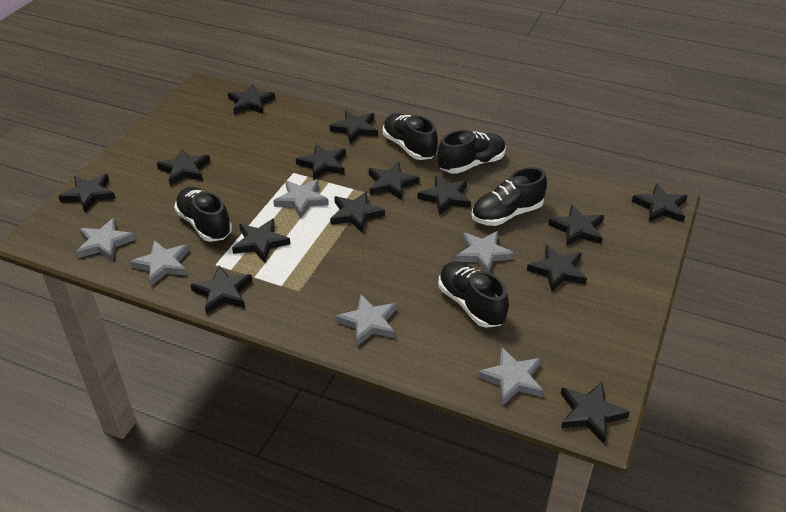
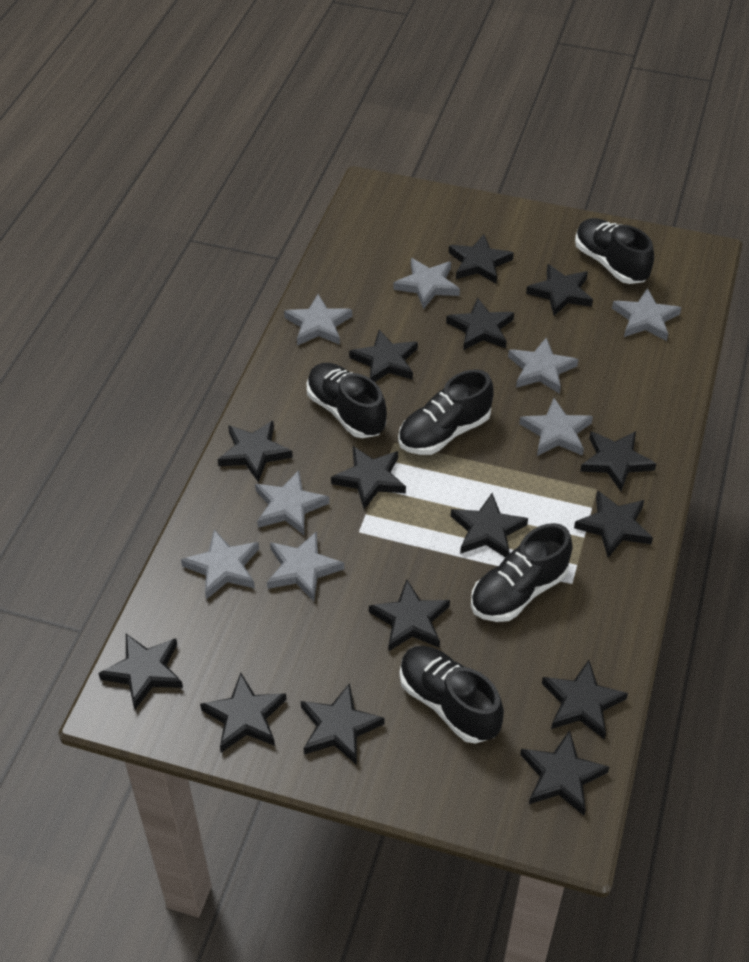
black star: [58,174,116,212] [157,149,210,186] [190,265,252,314] [228,84,275,114] [232,219,290,263] [296,144,346,180] [330,110,378,144] [330,192,385,233] [369,162,420,200] [418,176,471,215] [527,245,587,292] [548,205,604,246] [561,382,630,444] [632,183,688,222] = 14 -> [98,634,183,710] [200,673,287,752] [218,421,293,482] [301,683,385,765] [331,446,406,509] [349,330,418,382] [369,579,450,651] [446,298,514,350] [449,235,514,283] [451,493,528,558] [520,730,609,816] [526,264,593,316] [542,660,628,739] [574,490,653,558] [580,431,656,491] = 15
grey star: [76,218,136,261] [130,240,189,286] [273,179,329,218] [336,294,396,346] [456,231,514,272] [477,347,544,405] = 6 -> [181,529,259,599] [255,470,329,535] [267,531,344,601] [284,294,352,346] [393,258,460,309] [508,338,578,394] [519,398,593,456] [612,288,681,341] = 8

